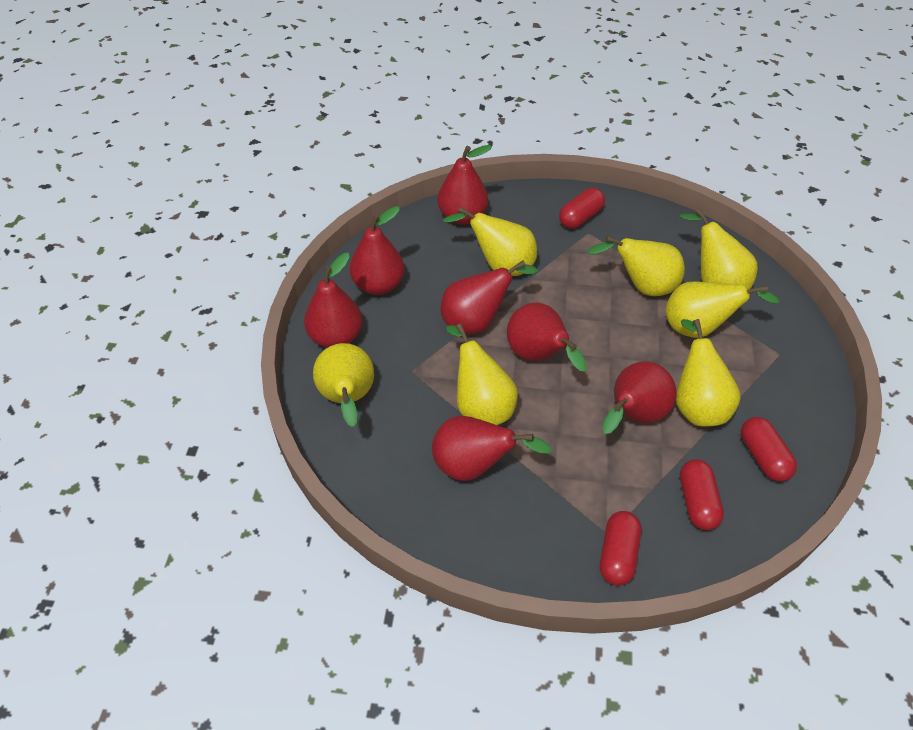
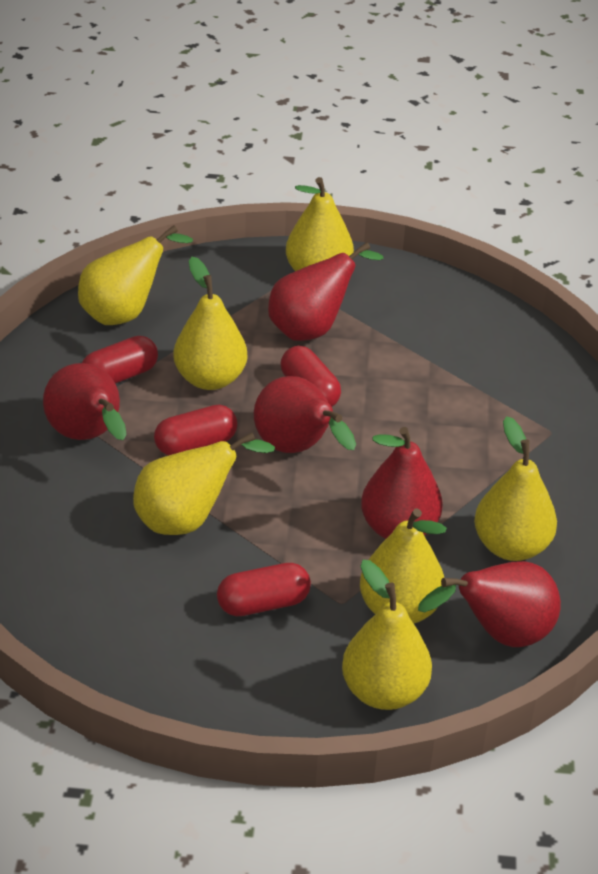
red pear: [304,253,362,348] [350,206,405,295] [432,416,551,481] [437,145,492,224] [440,261,538,334] [507,302,587,372] [602,361,676,434] = 7 -> [43,363,127,440] [254,376,356,453] [268,242,383,341] [361,427,443,539] [418,561,561,647] = 5

